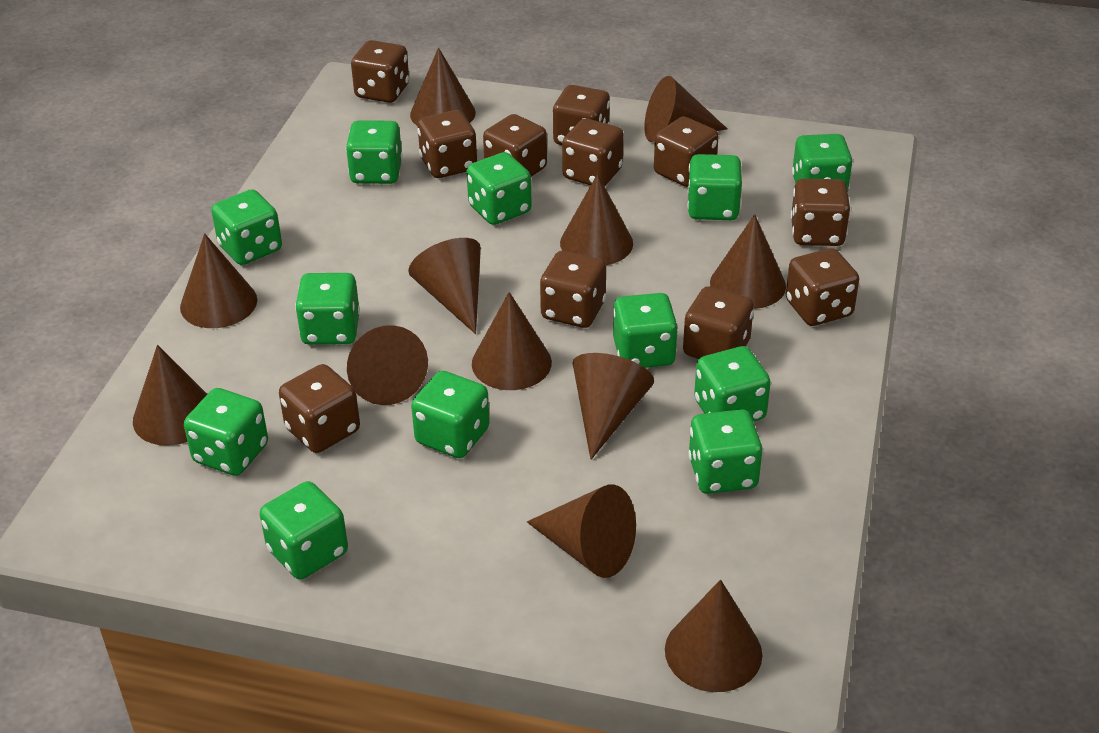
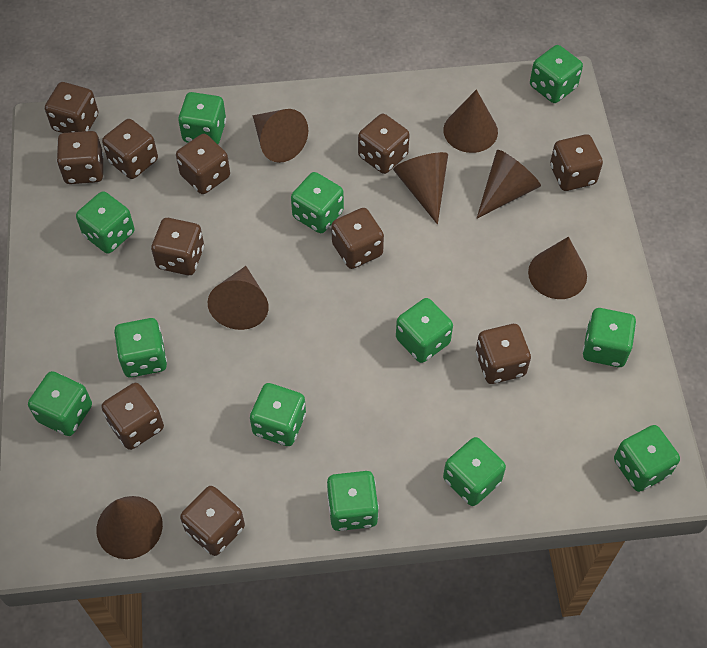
brown cone: [133,345,207,446] [180,233,257,328] [347,325,428,405] [408,238,481,334] [410,48,476,126] [472,292,552,390] [527,485,636,578] [560,174,633,265] [573,353,654,460] [644,76,727,142] [665,580,762,692] [710,214,786,309] = 12 -> [96,496,163,559] [208,266,269,330] [253,109,308,163] [393,152,448,224] [443,89,498,153] [477,150,541,218] [528,237,587,299] = 7

